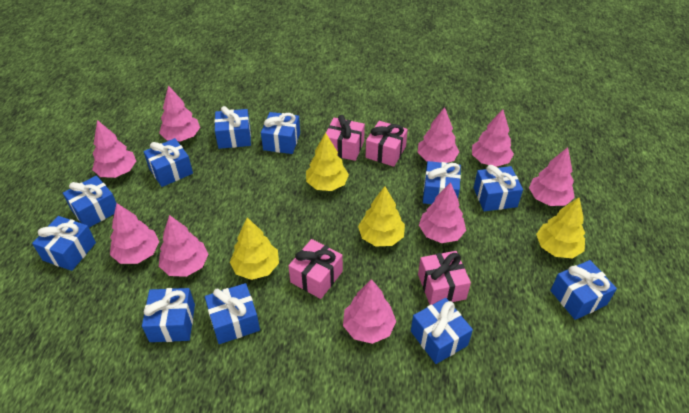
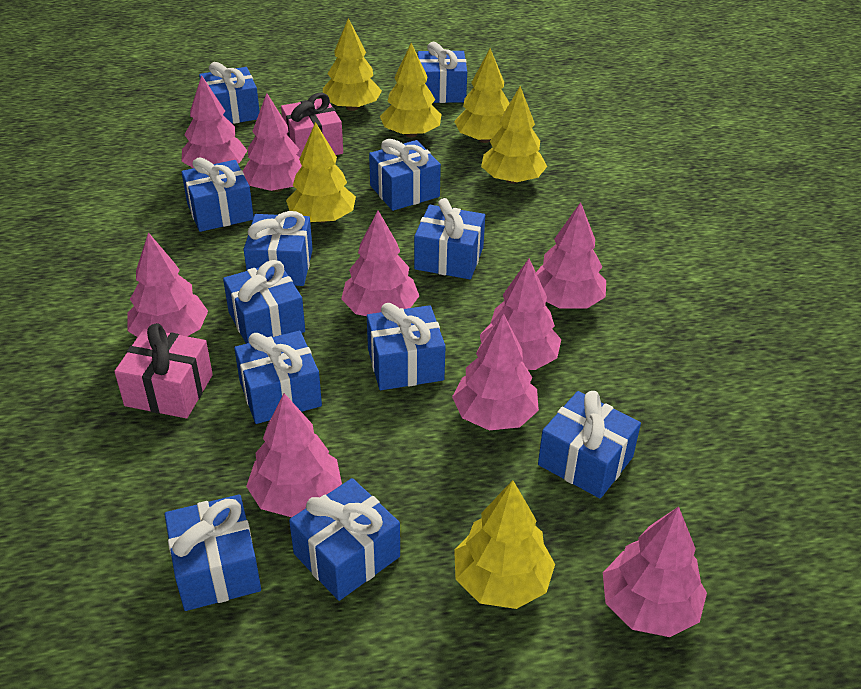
blue gift: [32,216,96,271] [63,176,116,228] [142,288,195,342] [143,138,193,187] [205,283,260,344] [214,106,251,149] [261,112,300,154] [411,298,473,364] [423,161,461,204] [473,165,523,211] [550,260,617,320] = 11 -> [165,494,261,611] [181,157,254,232] [199,62,260,124] [223,260,305,344] [234,331,322,424] [243,211,313,286] [289,478,400,601] [367,303,446,390] [369,139,441,211] [414,198,485,279] [418,42,467,103] [538,391,641,499] = 12
pink gift: [288,239,343,299] [326,115,365,161] [366,121,408,167] [418,251,471,305] = 4 -> [114,323,213,418] [281,93,343,157] = 2
yellow tree: [230,217,279,280] [306,132,349,191] [358,186,405,246] [536,197,585,259] = 4 -> [286,122,356,223] [323,18,382,111] [380,43,441,137] [454,48,510,143] [454,480,555,609] [481,86,547,184] = 6

